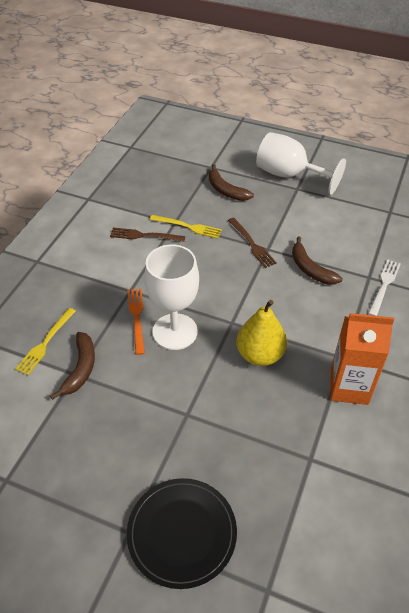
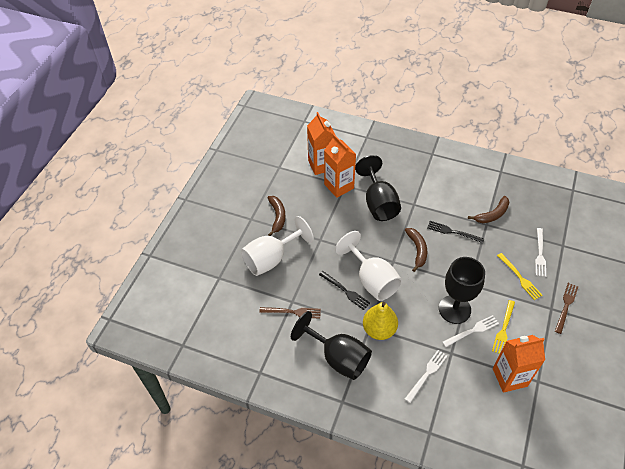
black fork: none = 0 -> [319,271,370,310] [427,221,484,243] = 2
black goblet: none = 0 -> [291,311,372,380] [355,155,401,221] [439,257,485,324] = 3
black plate: [127,478,237,589] = 1 -> none = 0
orange carton: [330,313,394,405] = 1 -> [307,112,335,175] [324,134,356,198] [493,335,545,393] = 3
orange fork: [127,288,145,355] = 1 -> none = 0
white fork: [368,260,401,316] = 1 -> [405,350,447,403] [442,315,499,347] [535,228,546,277] = 3

